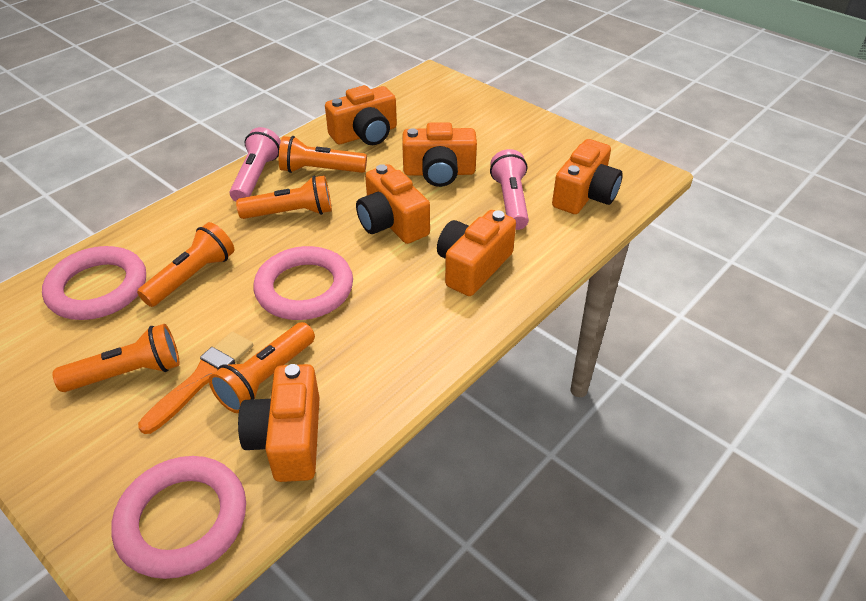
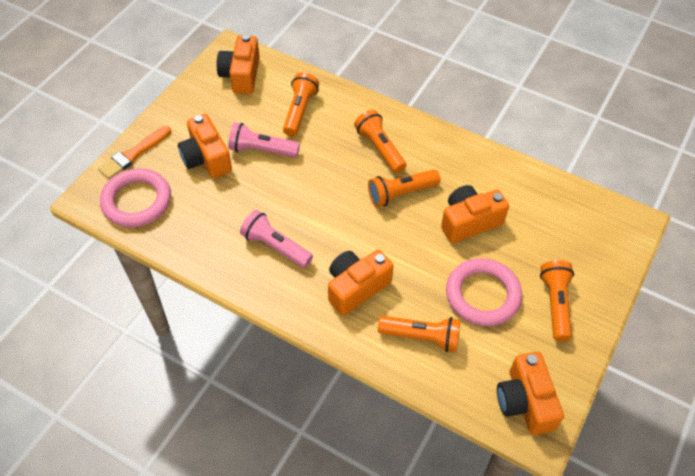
orange camera: [238,364,320,482] [325,85,397,145] [356,164,430,244] [402,122,477,187] [437,210,516,296] [552,139,623,214] = 6 -> [178,114,232,178] [217,35,260,94] [328,250,393,316] [441,185,509,243] [497,352,564,435] = 5
pink ring: [42,246,146,320] [111,456,246,579] [254,246,353,320] = 3 -> [100,168,171,227] [446,258,522,326] = 2

